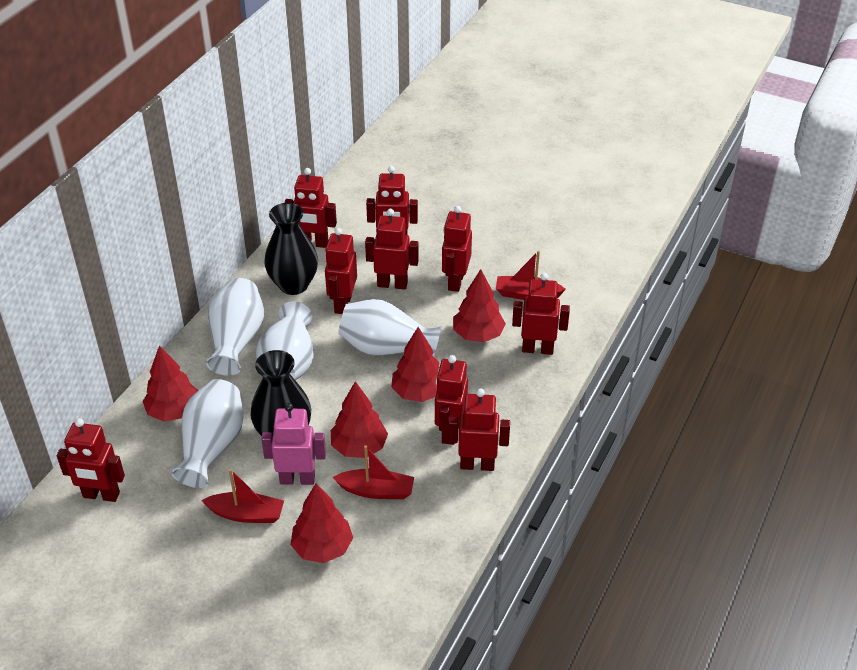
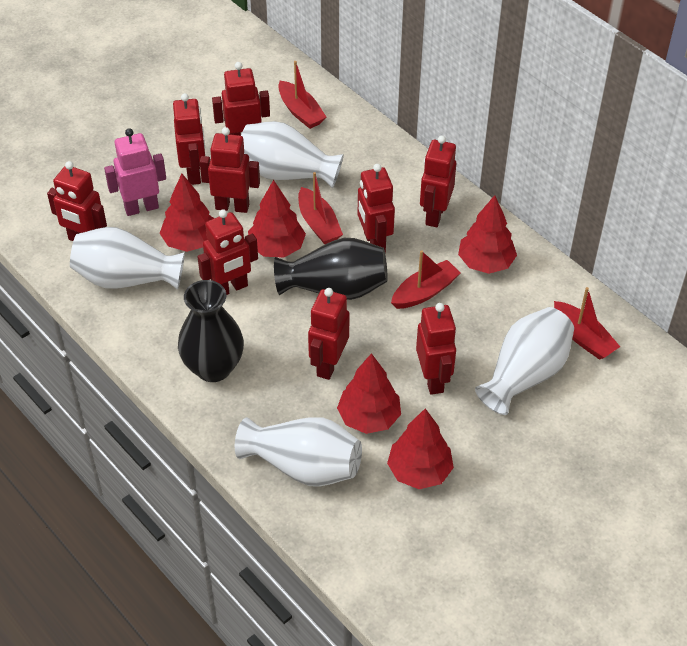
red boat: [201,469,284,523] [333,445,414,499] [496,251,566,300] = 3 -> [278,61,327,129] [298,172,343,244] [391,250,461,309] [554,287,620,360] = 4

